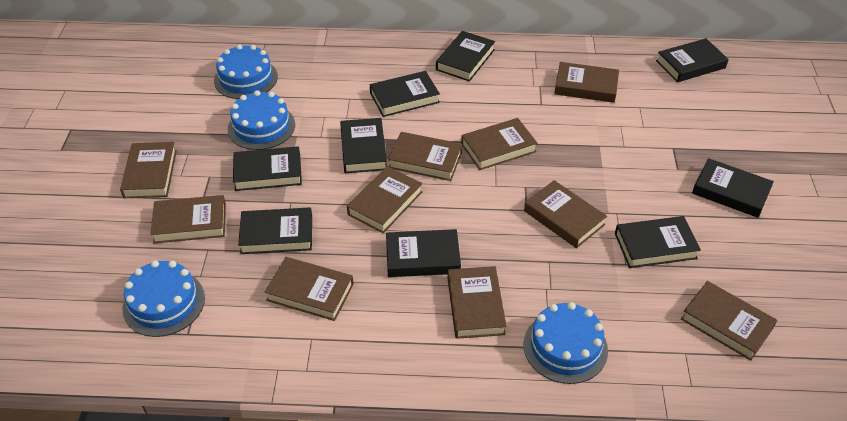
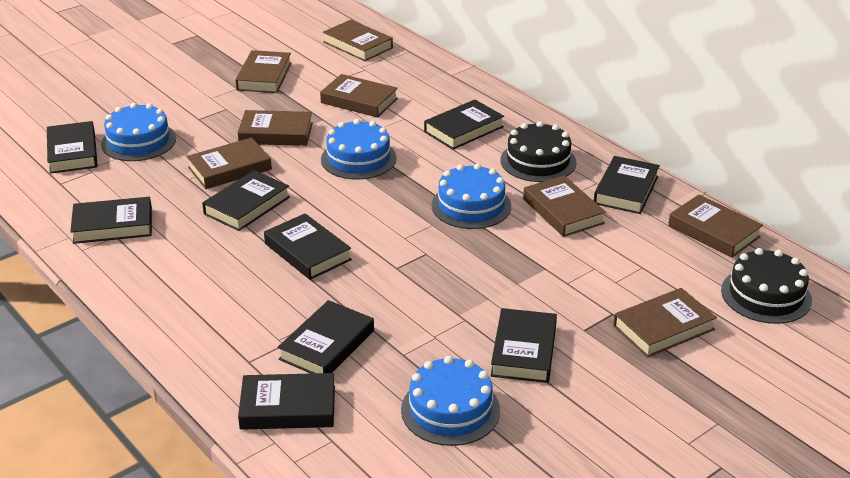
black cake: none = 0 -> [500,121,576,182] [721,248,812,324] = 2
brown book: [120,142,177,198] [150,195,226,243] [265,257,354,321] [347,166,423,233] [388,132,462,181] [447,266,507,339] [461,118,538,170] [524,180,607,248] [554,62,619,103] [681,281,777,361] = 10 -> [186,137,272,189] [235,50,292,93] [238,110,313,146] [320,74,398,118] [323,20,393,61] [523,175,606,237] [613,288,717,358] [668,195,763,258] = 8

